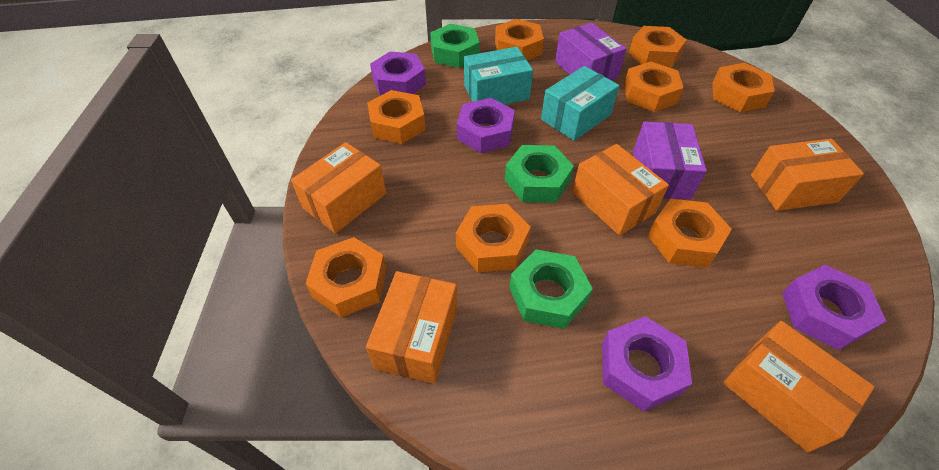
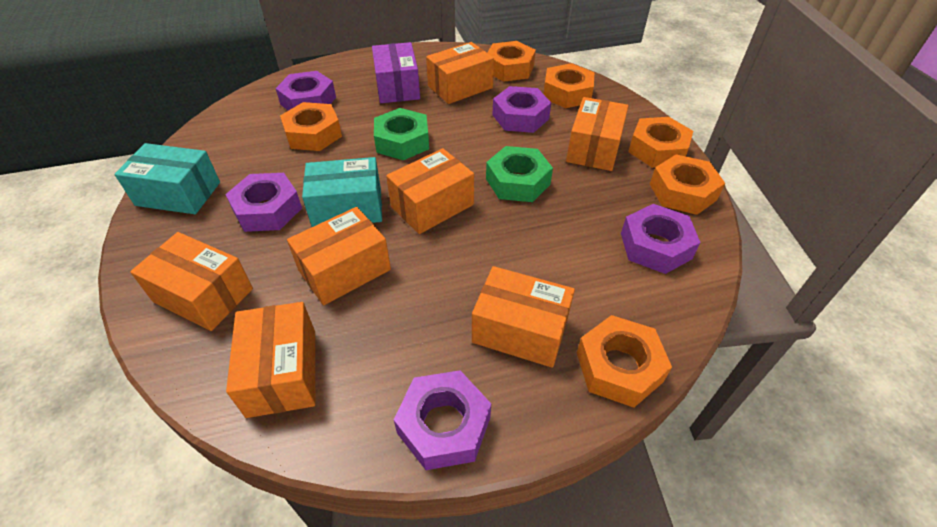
green nut: [430,24,480,68] [505,145,574,203] [509,250,593,329] = 3 -> [374,108,429,161] [486,146,553,202] = 2
orange box: [291,142,386,233] [366,271,457,384] [572,144,669,236] [723,321,874,452] [751,138,864,211] = 5 -> [130,232,253,331] [226,302,315,418] [287,207,391,305] [386,148,474,234] [426,42,494,104] [472,266,575,368] [566,97,628,171] = 7
orange nut: [306,237,387,317] [367,90,426,144] [456,204,531,272] [495,19,544,60] [624,61,683,112] [629,26,687,68] [648,199,732,268] [712,63,775,112] = 8 -> [280,102,342,151] [487,41,536,82] [544,63,594,108] [577,315,672,408] [628,117,693,168] [650,154,725,215] = 6
purple box: [555,22,626,80] [633,121,707,200] = 2 -> [372,42,420,103] = 1
purple nut: [370,52,426,96] [457,98,515,153] [602,316,692,412] [782,265,886,350] = 4 -> [225,173,302,232] [275,71,336,111] [394,370,491,470] [493,86,551,133] [621,204,701,274] = 5

